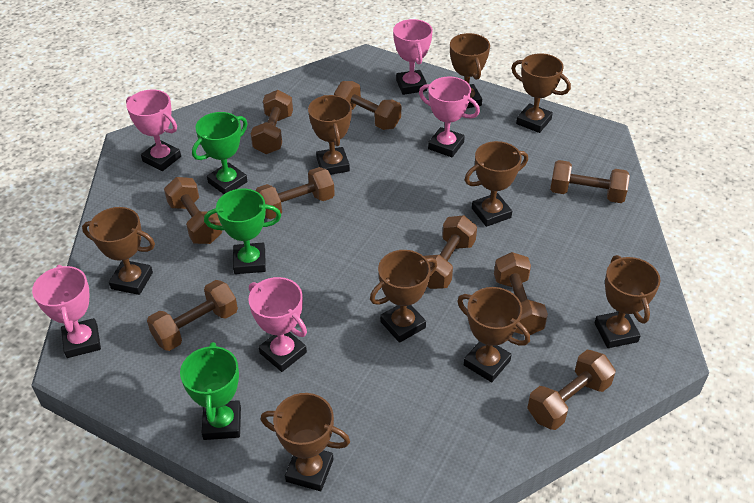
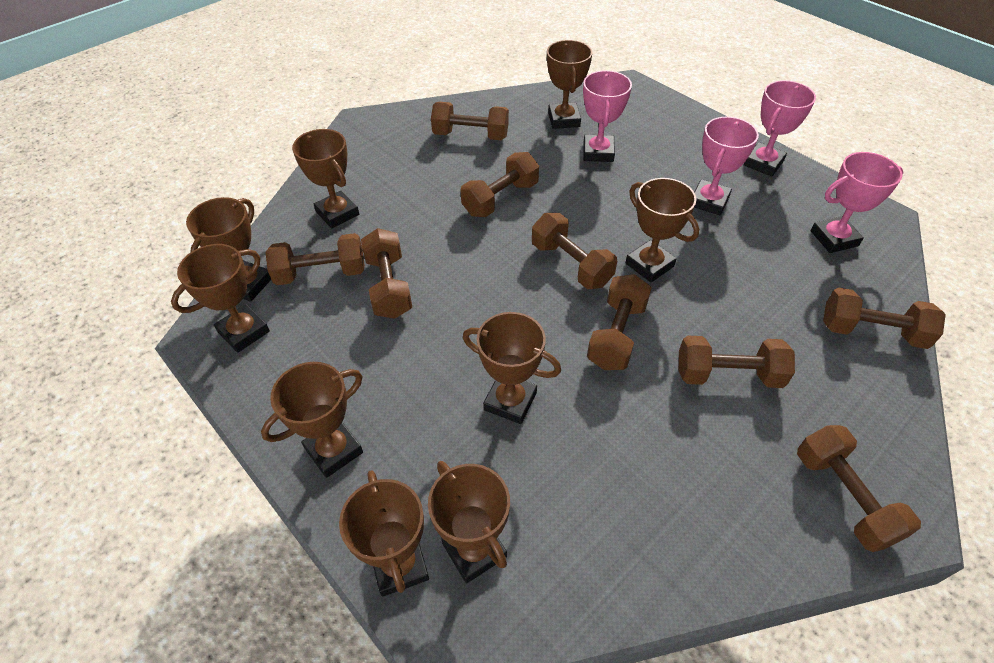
green trophy: [180,342,241,440] [192,112,247,194] [204,189,281,274] = 3 -> none = 0
pink trophy: [32,265,101,358] [126,90,181,171] [249,277,307,372] [393,19,433,95] [419,77,480,157] = 5 -> [583,70,632,162] [694,117,759,215] [744,80,816,176] [811,152,903,253] = 4

